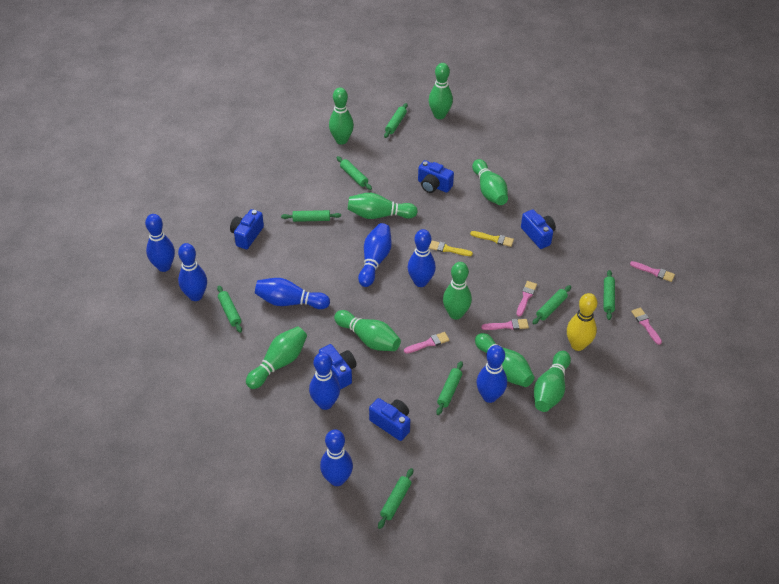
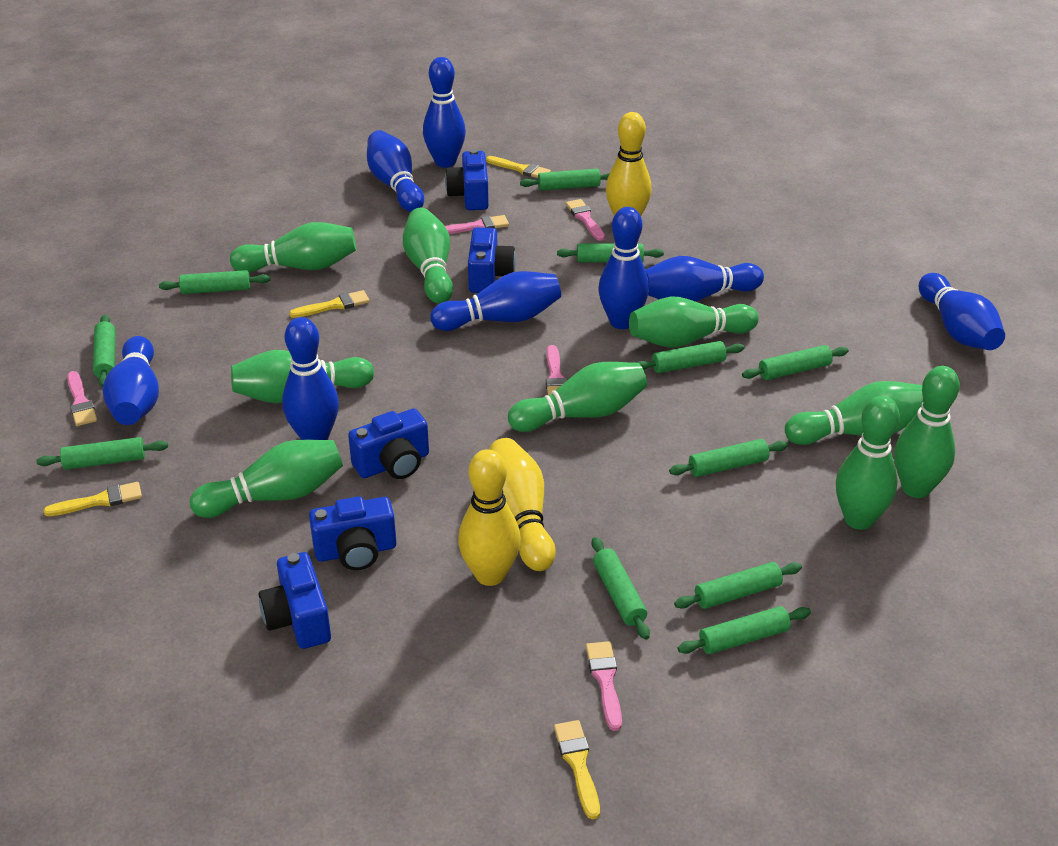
green rolling pin: [217,286,242,333] [281,210,341,222] [337,156,372,190] [378,468,413,529] [384,103,408,138] [436,361,463,415] [532,285,571,324] [603,270,615,320] = 8 -> [36,437,168,470] [93,315,115,387] [159,270,271,294] [520,169,610,191] [557,243,664,263] [592,537,650,640] [637,341,745,373] [669,439,788,477] [674,562,802,609] [678,606,811,654] [742,345,849,380] = 11
yellow bowling pin: [567,293,597,351] = 1 -> [458,449,521,586] [489,438,556,571] [606,112,651,216] = 3
yellow brush: [429,240,473,256] [470,231,514,247] = 2 -> [43,482,142,516] [289,290,370,318] [486,156,551,178] [554,720,600,820] = 4

